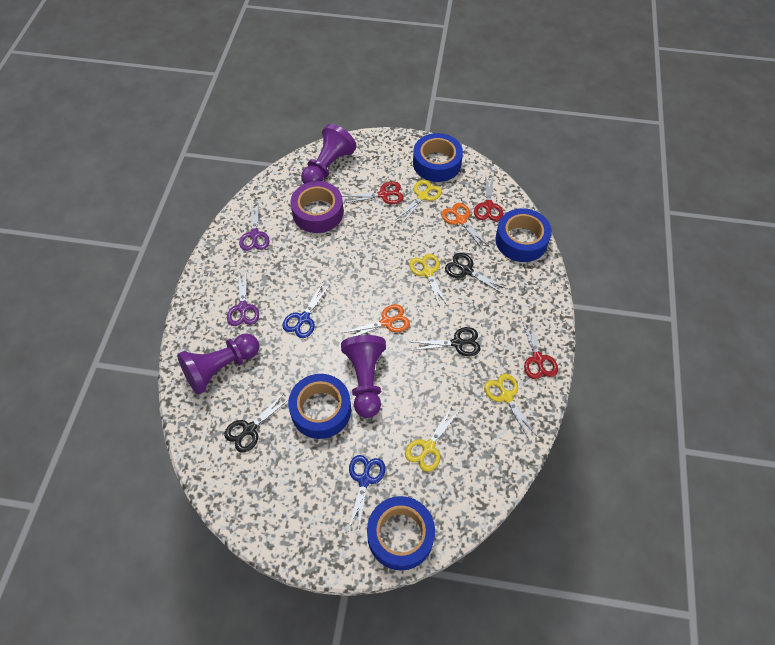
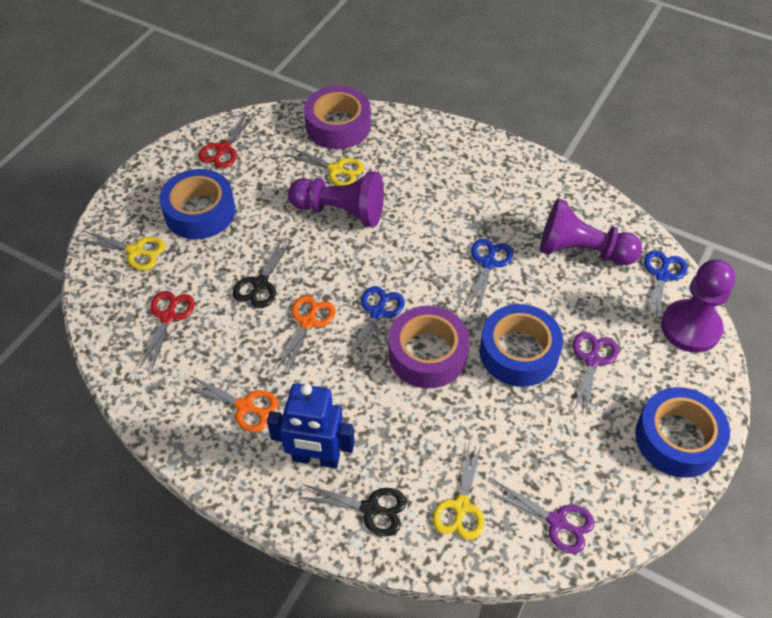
black scissors: [224,392,289,453] [413,327,481,356] [445,253,507,295] = 3 -> [233,238,293,308] [299,484,406,536] = 2
blue robot: none = 0 -> [267,383,355,468] = 1
blue scissors: [282,282,330,338] [348,455,385,533] = 2 -> [348,286,405,365] [468,239,513,311] [644,250,687,323] = 3
blue tape: [288,374,351,439] [367,496,435,571] [413,133,463,182] [495,208,552,262] = 4 -> [159,169,235,239] [480,304,563,387] [635,387,730,478] = 3
purple tape: [290,181,343,233] = 1 -> [304,86,371,149] [388,306,469,388] = 2
red scissors: [342,181,404,204] [474,174,503,221] [521,318,558,379] = 3 -> [139,291,195,371] [198,113,256,168] = 2
yellow scissors: [397,180,442,224] [405,406,460,472] [409,254,448,307] [484,374,537,441] = 4 -> [79,231,165,270] [284,147,364,186] [433,444,484,540] = 3

